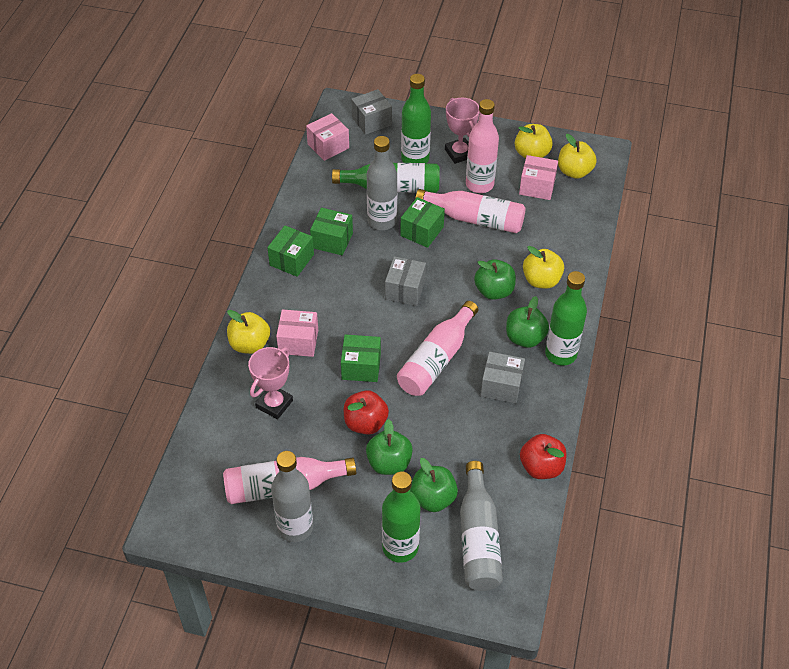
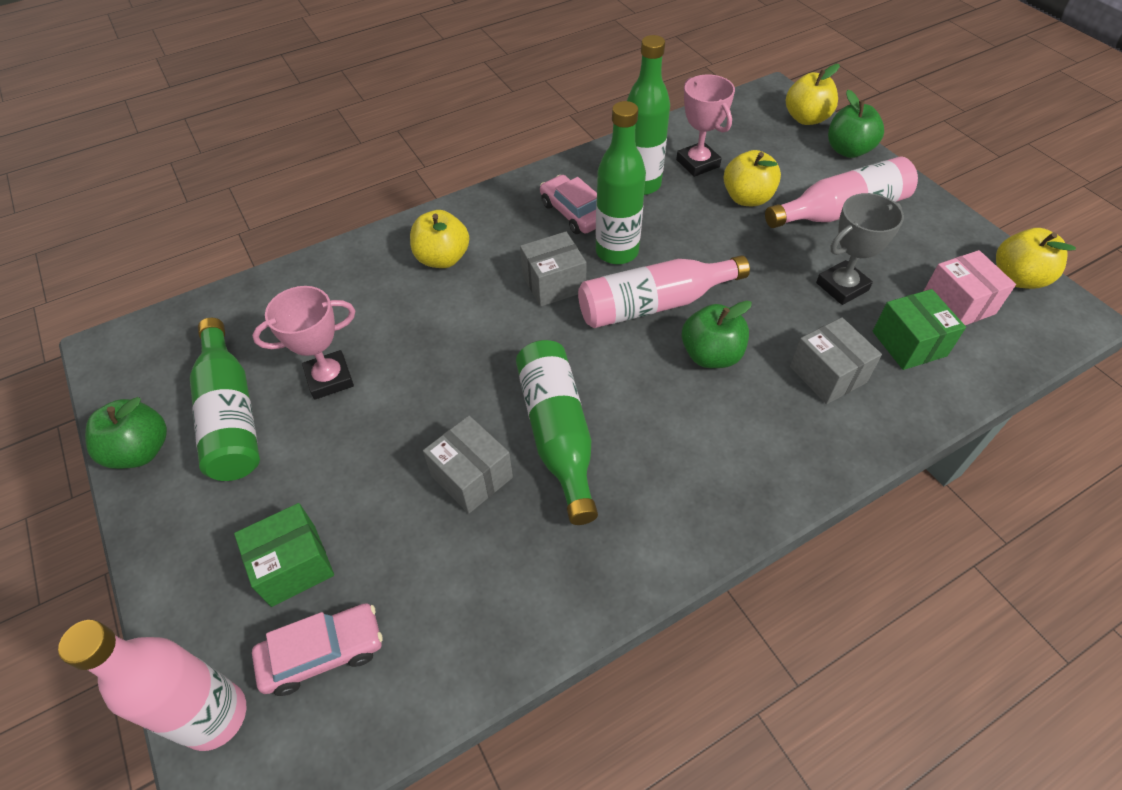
green apple: [366,419,413,475] [410,458,458,512] [474,259,516,300] [506,296,549,348] = 4 -> [85,397,167,469] [682,301,752,368] [828,90,884,158] = 3
green box: [267,226,314,277] [310,208,353,255] [341,335,381,382] [400,197,445,248] = 4 -> [234,503,334,607] [872,289,966,370] = 2
grey bottle: [271,451,313,542] [367,136,397,230] [460,461,503,591] = 3 -> none = 0
grey trophy: none = 0 -> [816,193,904,305] = 1
pink bottle: [223,457,356,504] [397,301,478,396] [415,189,526,233] [466,99,499,193] = 4 -> [58,620,246,751] [578,255,750,328] [765,156,918,228] = 3
pink box: [276,309,318,357] [306,113,349,161] [519,155,558,200] = 3 -> [924,250,1016,325] = 1
pink car: none = 0 -> [252,603,383,696] [540,175,597,234] = 2
red apple: [344,390,389,435] [520,434,567,479] = 2 -> none = 0

